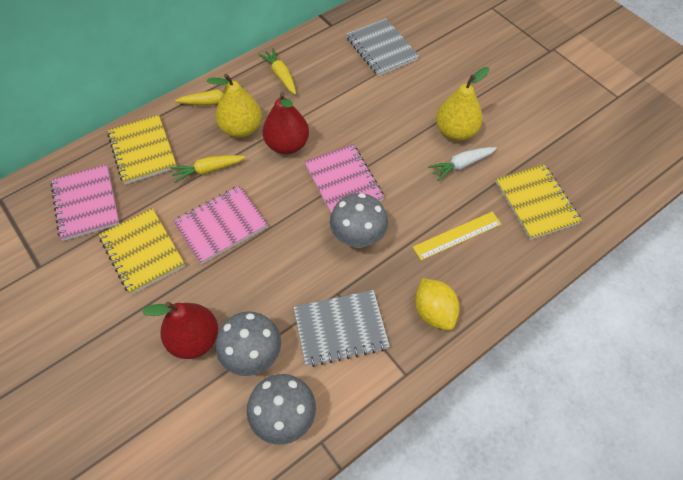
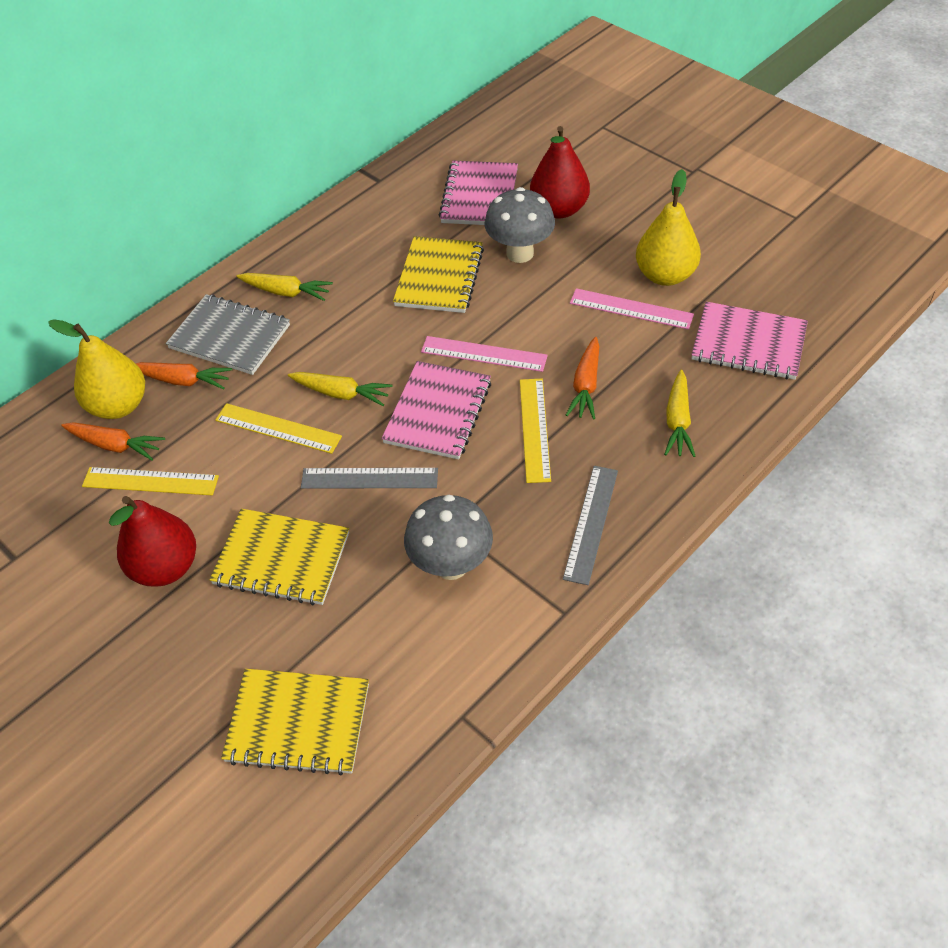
grey mushroom: [216,312,281,376] [247,374,316,445] [330,193,388,248] = 3 -> [404,495,493,580] [484,187,555,263] = 2
grey notebook: [294,290,390,367] [346,18,419,76] = 2 -> [166,294,290,375] = 1
grey ruler: none = 0 -> [301,468,438,489] [563,466,618,585] = 2
orange carrot: none = 0 -> [61,422,165,461] [135,362,232,390] [566,337,600,419] = 3
pink ruler: none = 0 -> [421,336,548,372] [570,288,694,330] = 2
white carrot: [428,147,497,181] = 1 -> none = 0
yellow lemon: [415,278,460,330] = 1 -> none = 0
yellow ruler: [413,212,501,260] = 1 -> [82,467,219,495] [215,403,342,454] [520,379,551,483] = 3

